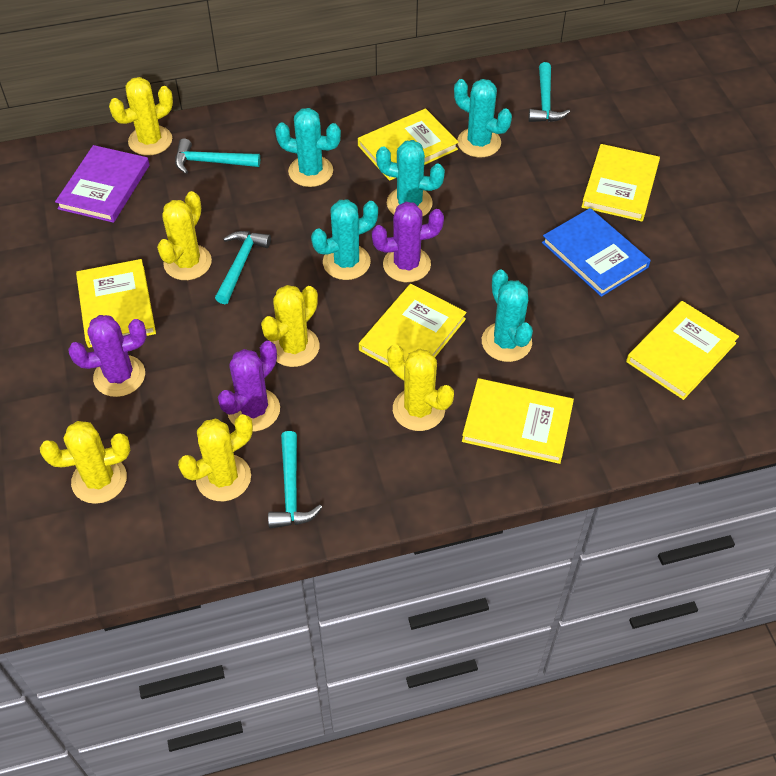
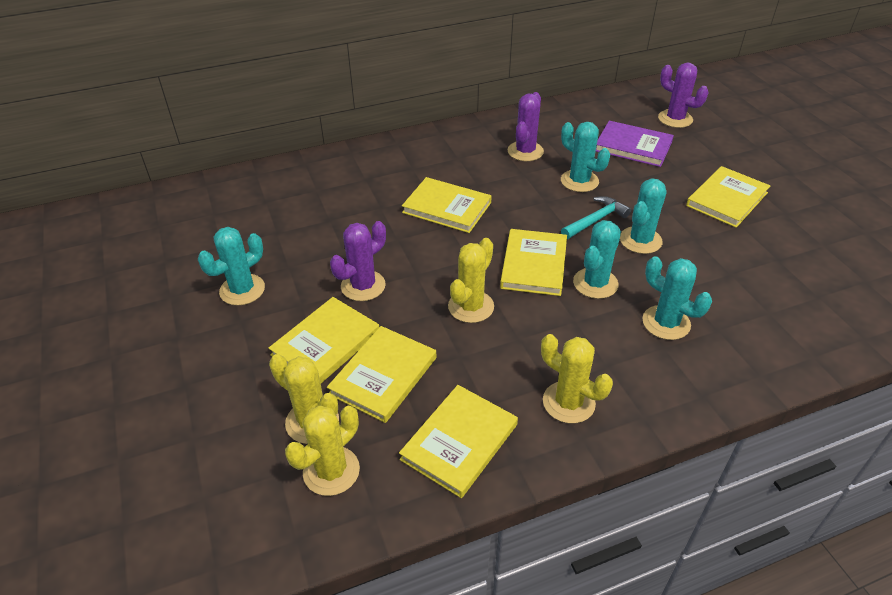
blue book: [542,208,651,297] = 1 -> none = 0
turquoise hammer: [175,138,260,174] [215,231,271,304] [268,431,322,528] [528,62,570,122] = 4 -> [561,196,631,239] = 1
yellow cactus: [40,421,130,504] [109,77,173,156] [157,191,212,280] [178,414,253,501] [261,285,320,367] [387,344,454,431] = 6 -> [269,354,339,444] [285,406,360,496] [448,238,494,323] [541,334,613,423] = 4

